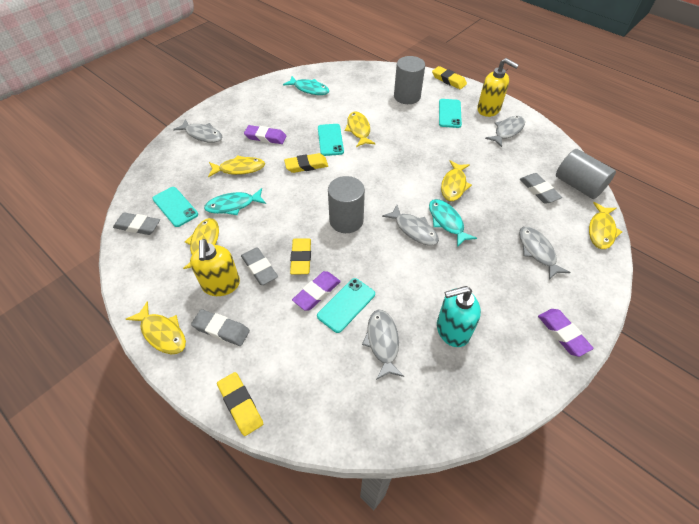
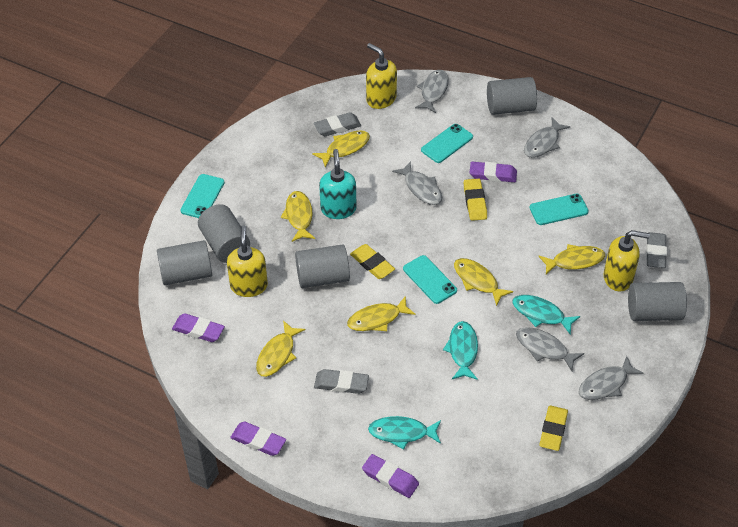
grey cylinder: [328,176,365,233] [394,56,425,104] [556,149,616,199] = 3 -> [157,240,212,285] [198,204,250,263] [295,245,350,288] [487,77,537,115] [628,282,687,321] = 5
grey eraser: [113,212,160,235] [191,309,250,346] [241,247,278,285] [520,173,562,204] = 4 -> [314,112,361,136] [314,369,369,394] [646,232,667,268] = 3
purple eraser: [244,125,286,144] [292,271,341,311] [538,309,594,357] = 3 -> [172,313,225,342] [230,422,286,456] [362,454,419,498] [470,162,517,182] = 4
yellow eraser: [217,372,263,436] [284,153,328,173] [290,238,311,274] [432,66,467,89] = 4 -> [350,244,395,279] [464,179,487,221] [539,406,568,451] = 3
yellow soap dispenser: [190,239,240,296] [477,58,519,117] = 2 -> [227,225,268,297] [366,43,397,109] [604,230,650,291] = 3

